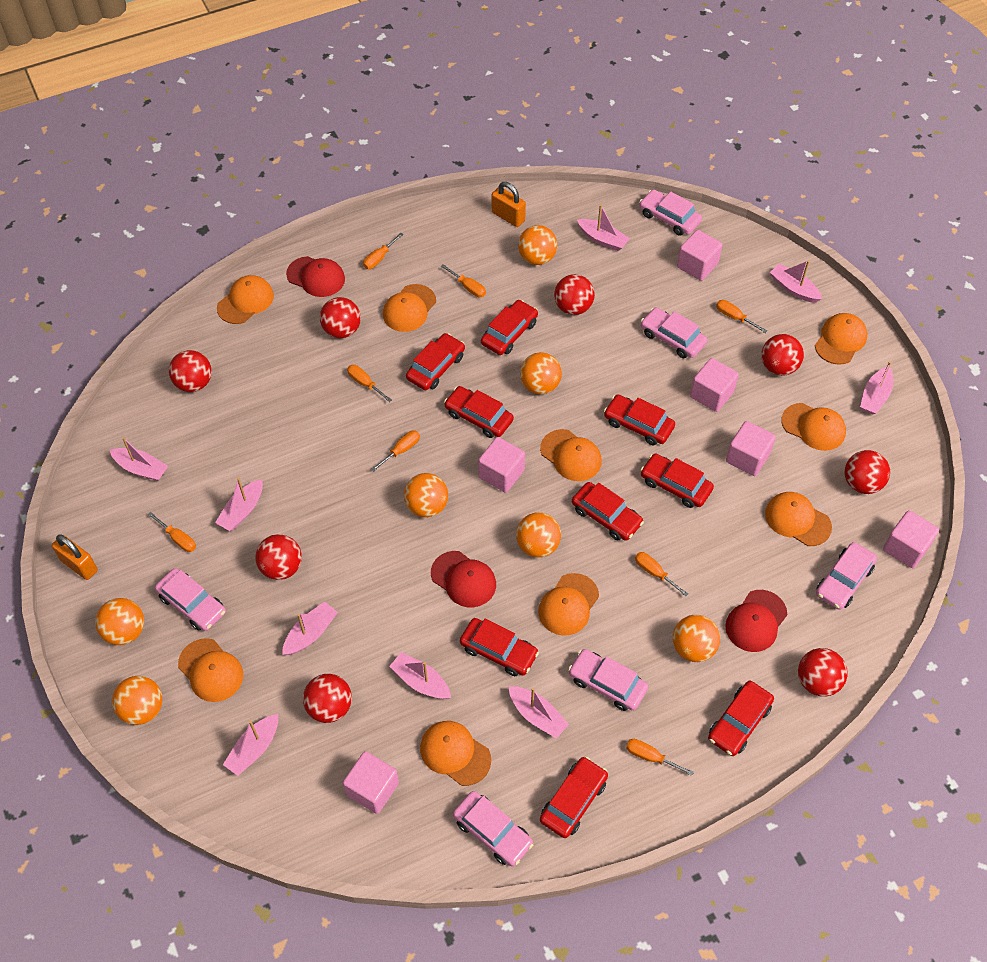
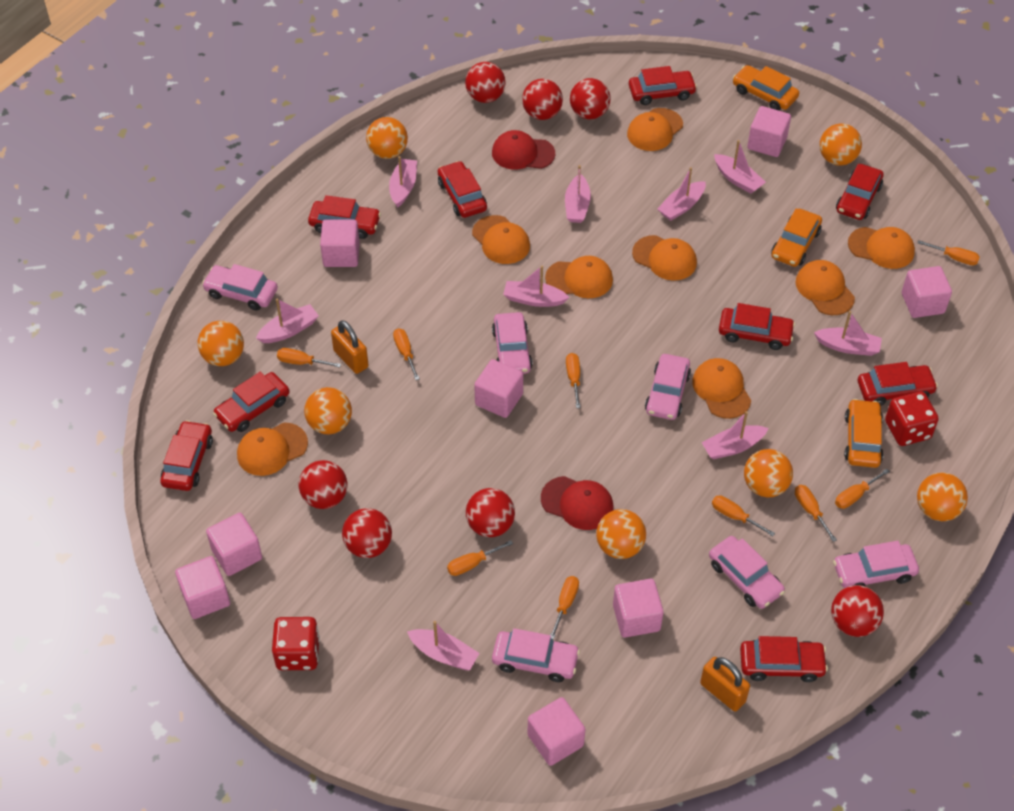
orange cap: [178,638,243,702] [217,275,274,324] [383,284,436,332] [420,721,491,786] [538,573,599,636] [540,429,602,481] [765,492,832,546] [782,403,846,451] [815,313,867,365] = 9 -> [237,422,308,476] [472,215,530,264] [545,256,613,298] [627,108,683,151] [632,235,697,281] [692,358,751,419] [795,260,855,315] [848,227,915,269] = 8
orange car: none = 0 -> [733,65,799,111] [771,209,822,267] [844,399,883,468] = 3
orange screwdriver: [148,512,196,552] [347,365,392,402] [363,233,403,269] [371,430,420,471] [441,264,486,297] [626,739,694,776] [635,552,689,597] [716,300,767,333] = 8 -> [277,348,341,368] [393,328,420,380] [447,540,513,576] [550,576,579,640] [566,353,581,408] [712,495,775,536] [795,485,837,542] [835,469,890,509] [917,240,980,265] = 9
pink cube: [343,751,399,814] [478,437,525,493] [677,230,722,281] [690,358,739,412] [726,421,776,476] [883,510,939,568] = 6 -> [175,556,230,619] [206,513,262,576] [320,220,360,267] [474,359,523,418] [527,697,585,766] [613,579,664,638] [747,106,791,157] [902,266,952,318] = 8
red ball: [169,350,212,392] [255,534,302,580] [303,674,352,723] [320,297,361,338] [554,274,595,315] [761,334,804,376] [798,648,848,697] [845,450,890,494] = 8 -> [299,460,347,509] [342,508,392,558] [465,62,505,103] [466,488,515,537] [522,79,563,120] [570,78,611,119] [831,585,884,637] = 7
red cap: [286,256,345,297] [431,551,496,607] [725,590,787,652] = 3 -> [492,130,555,170] [541,476,613,530] = 2
red dice: none = 0 -> [272,617,320,670] [885,391,939,446] = 2

